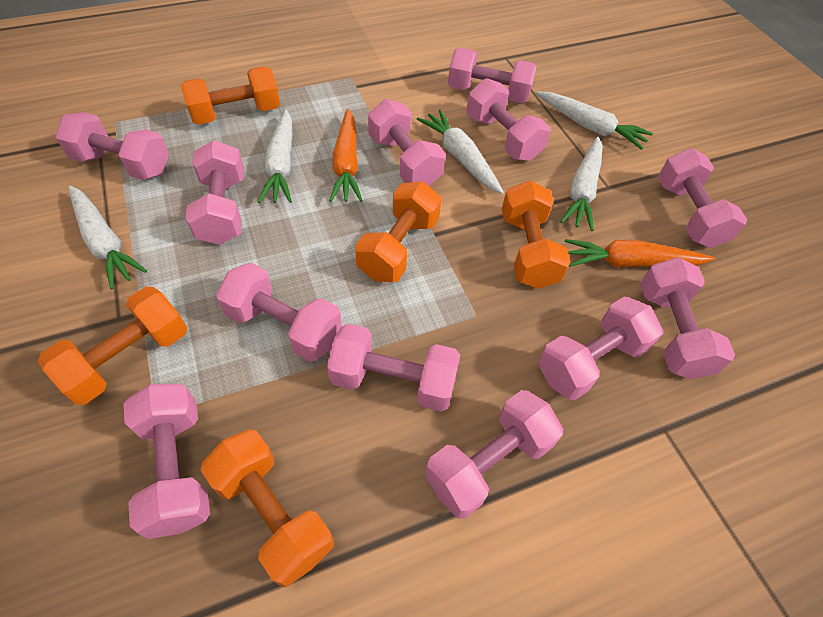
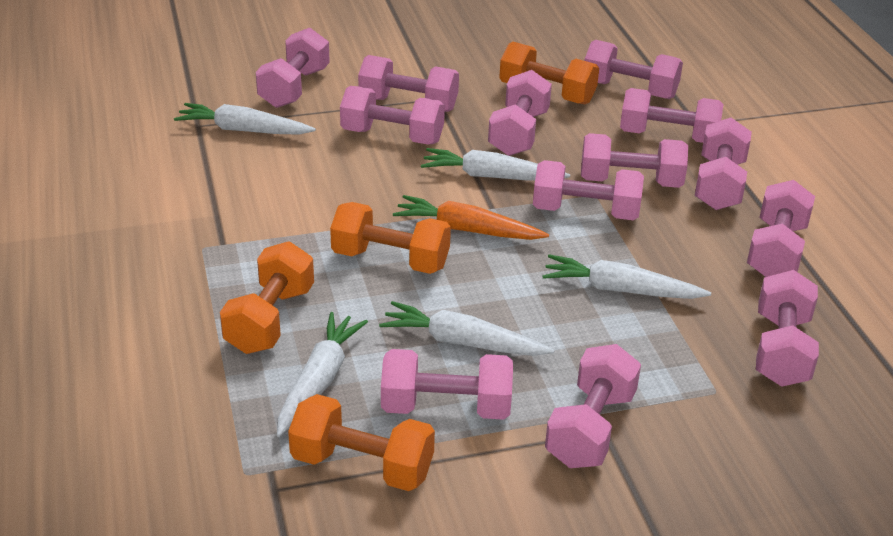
orange carrot: [329,109,363,202] [564,239,715,268] = 2 -> [393,195,549,240] = 1
orange dumbbell: [38,287,187,405] [181,66,280,125] [200,429,333,587] [355,181,442,282] [502,180,571,289] = 5 -> [220,241,314,354] [288,394,435,491] [330,202,451,274] [499,42,599,104] = 4
pink dumbbell: [55,112,169,180] [123,384,210,539] [186,140,244,245] [216,263,342,362] [327,324,460,412] [368,99,446,186] [425,390,563,519] [448,48,537,103] [466,78,550,161] [538,296,663,400] [640,257,735,379] [658,148,747,248] = 12 -> [256,27,330,108] [340,86,445,145] [358,55,459,112] [381,349,513,420] [488,70,552,156] [533,160,644,220] [545,344,641,468] [581,133,688,188] [585,40,683,99] [620,88,724,143] [695,118,752,210] [747,180,815,277] [756,270,819,387] = 13

